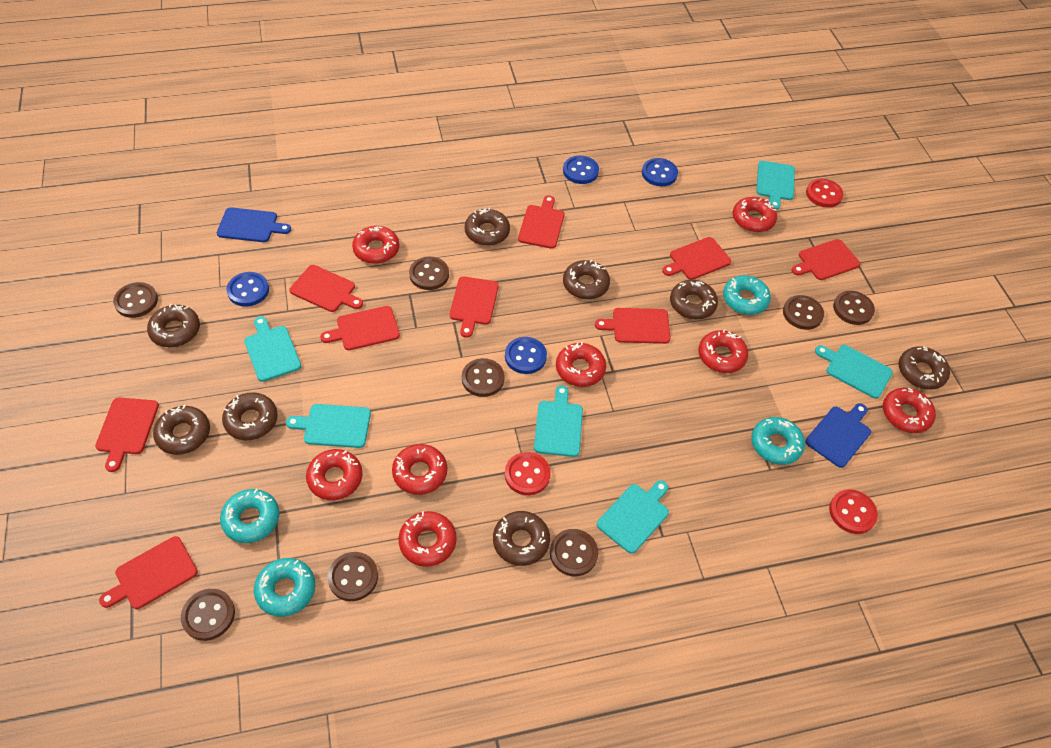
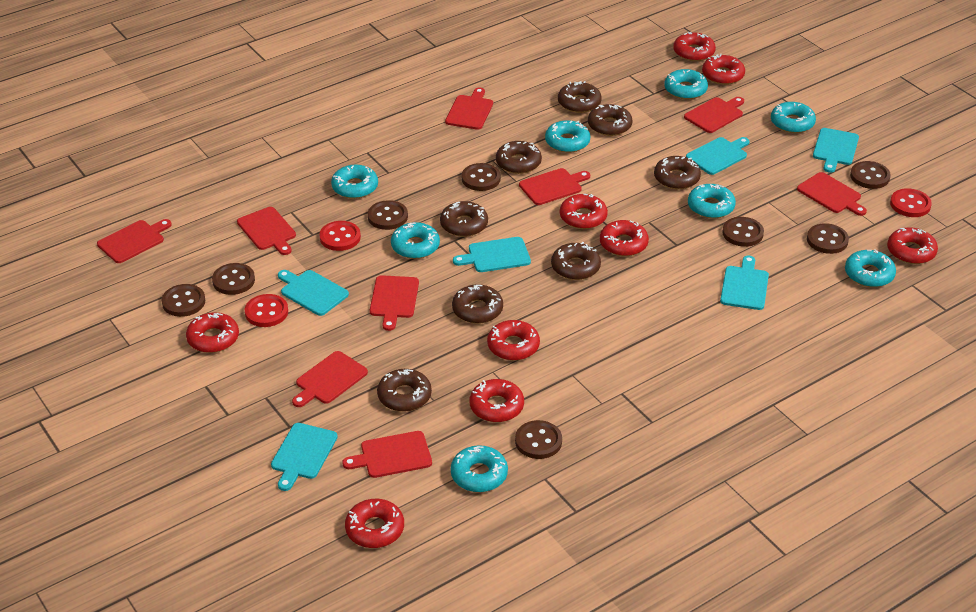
blue button: [227,272,269,307] [505,337,547,374] [563,156,599,184] [642,158,678,187] = 4 -> none = 0
blue cutting board: [217,207,291,242] [805,403,871,468] = 2 -> none = 0
red donut: [306,449,363,500] [352,226,399,264] [392,444,447,495] [398,511,457,567] [556,342,606,387] [698,329,748,373] [733,197,777,232] [883,387,936,433] = 8 -> [186,312,239,353] [345,499,404,548] [470,379,524,422] [487,320,540,361] [560,194,608,229] [600,220,649,256] [673,32,716,61] [702,53,745,85] [887,227,938,264] = 9
turquoise donut: [220,489,279,543] [254,558,315,617] [723,275,771,315] [751,417,805,465] = 4 -> [331,164,378,199] [391,222,440,259] [451,445,508,492] [545,120,590,153] [664,69,708,99] [688,184,736,218] [771,102,816,133] [845,250,896,287] = 8

